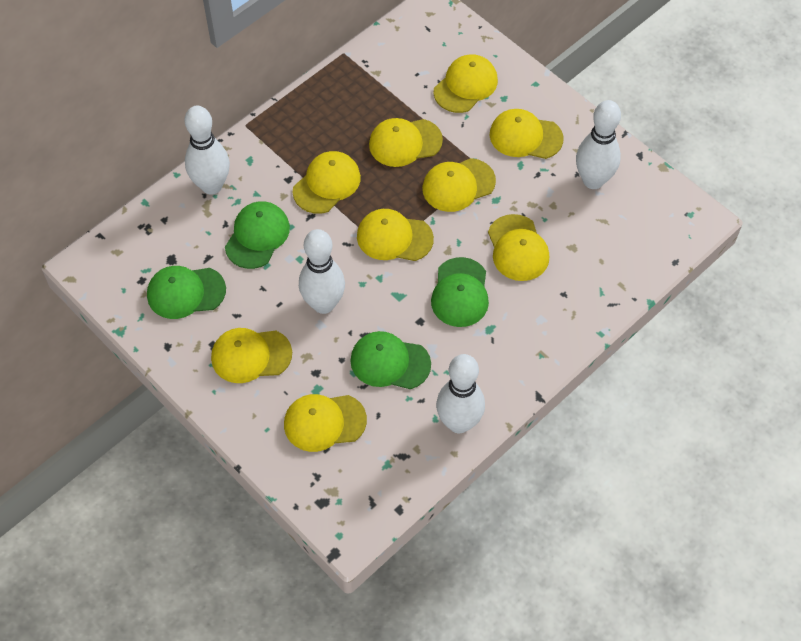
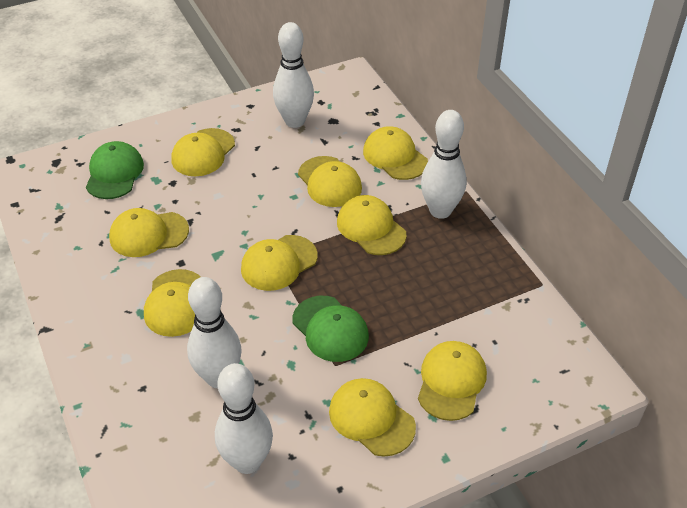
green cap: [147,266,226,319] [225,201,290,269] [350,331,431,389] [431,257,489,327] = 4 -> [86,141,144,199] [292,296,369,362] = 2

